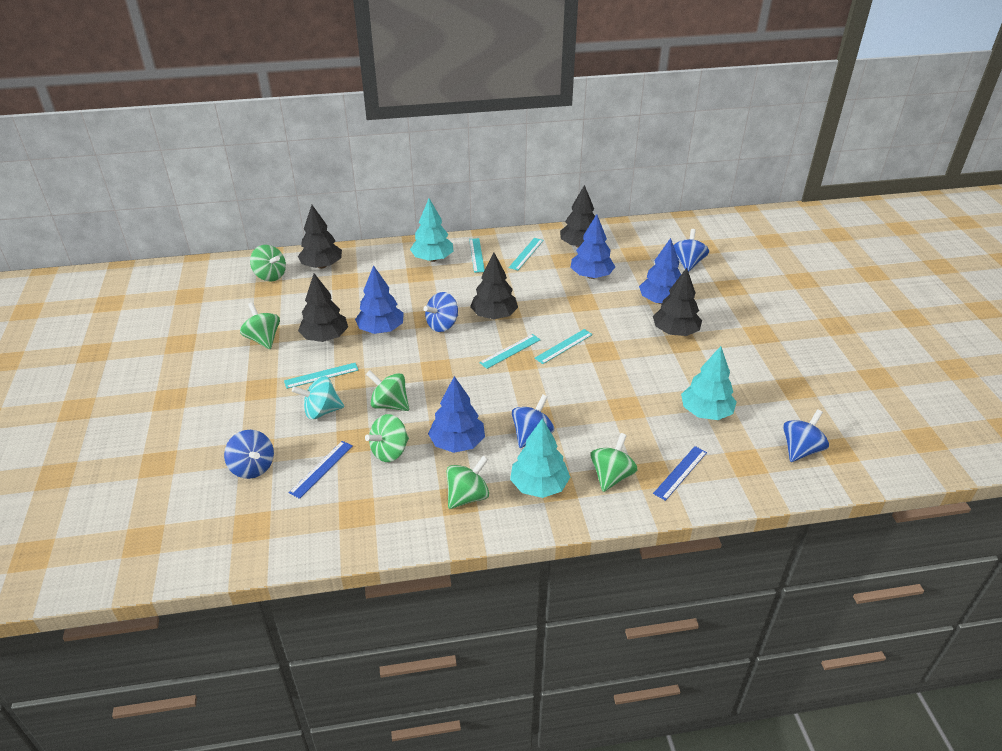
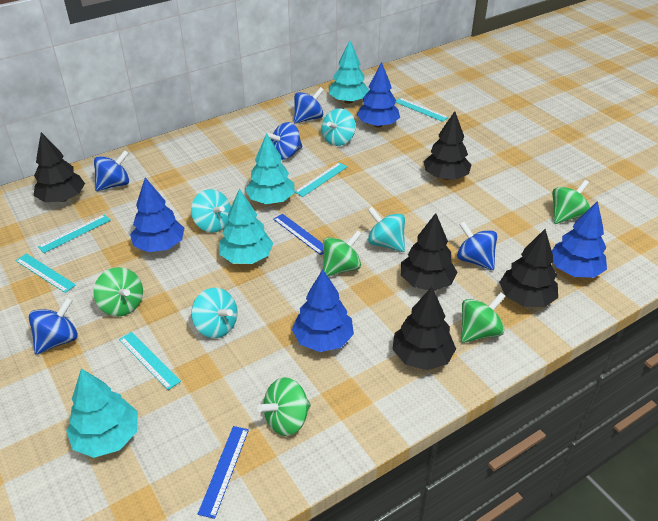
green spinning top: [240,302,280,349] [250,245,286,282] [365,414,409,462] [366,370,409,411] [447,456,489,509] [590,433,638,492] = 6 -> [93,267,143,316] [257,377,311,436] [323,230,362,276] [461,292,506,343] [552,180,590,224] = 5
turquoise spinning top: [292,376,344,419] = 1 -> [191,189,231,233] [191,288,237,338] [322,108,356,146] [368,207,405,252] = 4
turquoise tree: [410,198,454,262] [510,418,570,498] [681,346,737,420] = 3 -> [66,368,138,458] [219,189,273,264] [245,133,295,204] [329,40,369,104] = 4

